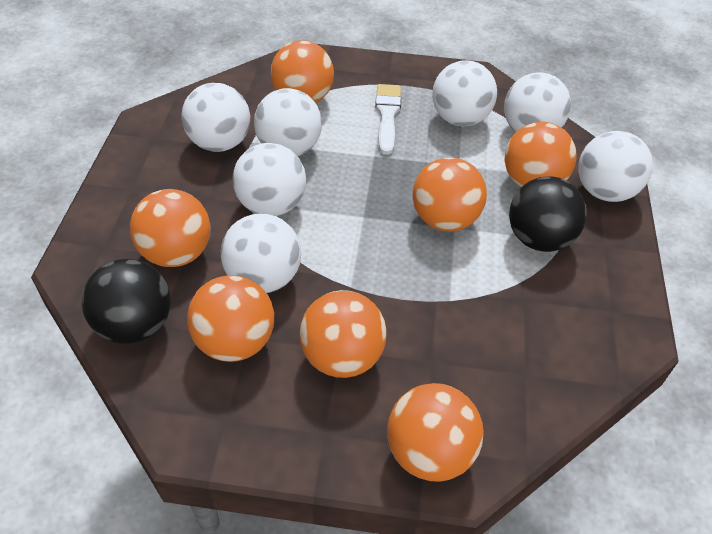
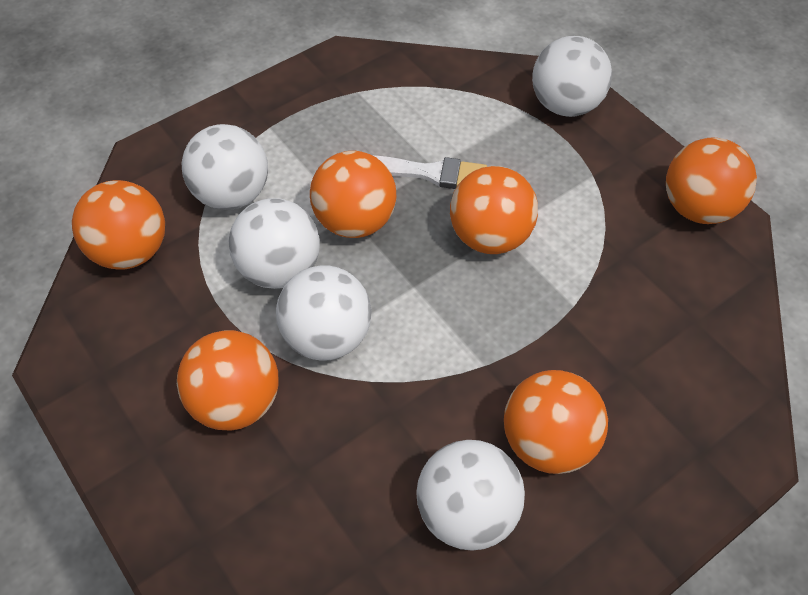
black ball: [82,259,171,344] [509,176,587,252] = 2 -> none = 0
orange ball: [130,189,211,267] [187,275,274,362] [271,40,334,103] [299,290,386,378] [387,383,484,482] [412,158,487,232] [504,122,577,187] = 7 -> [72,180,165,270] [177,330,279,431] [310,151,397,238] [450,166,538,254] [504,370,608,474] [666,137,757,224] = 6
white ball: [182,83,250,152] [221,213,301,293] [233,143,306,216] [254,88,322,156] [432,60,497,126] [504,72,571,132] [578,131,653,202] = 7 -> [182,124,268,210] [229,198,320,289] [276,265,372,361] [416,440,525,551] [532,36,612,117] = 5

